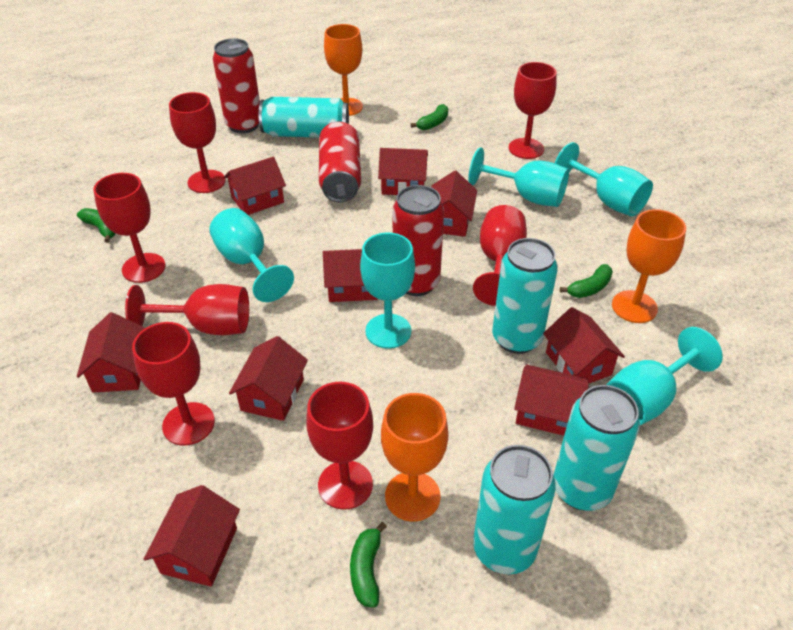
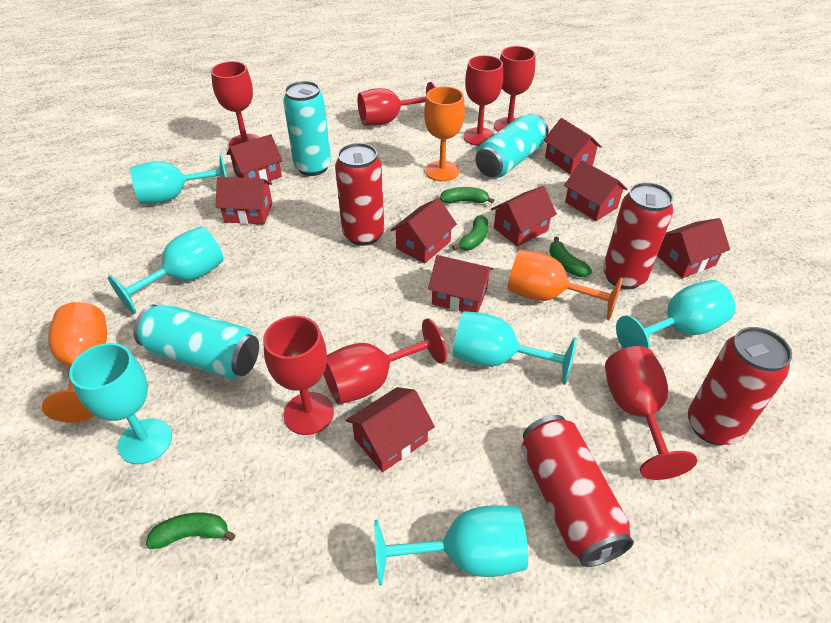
red can: [213,38,260,133] [319,121,361,202] [393,185,444,296] = 3 -> [335,143,384,246] [521,415,634,567] [603,182,673,289] [688,327,792,445] = 4
turquoise can: [259,97,349,138] [473,445,556,574] [492,238,558,354] [554,385,640,511] = 4 -> [133,304,259,379] [283,81,331,176] [475,113,548,178] = 3
turquoise goblet: [209,208,294,302] [360,232,415,349] [468,147,569,207] [555,142,653,216] [606,327,723,425] = 5 -> [69,343,172,464] [108,226,224,314] [130,153,227,204] [374,505,528,585] [453,311,577,385] [616,280,735,349] = 6

